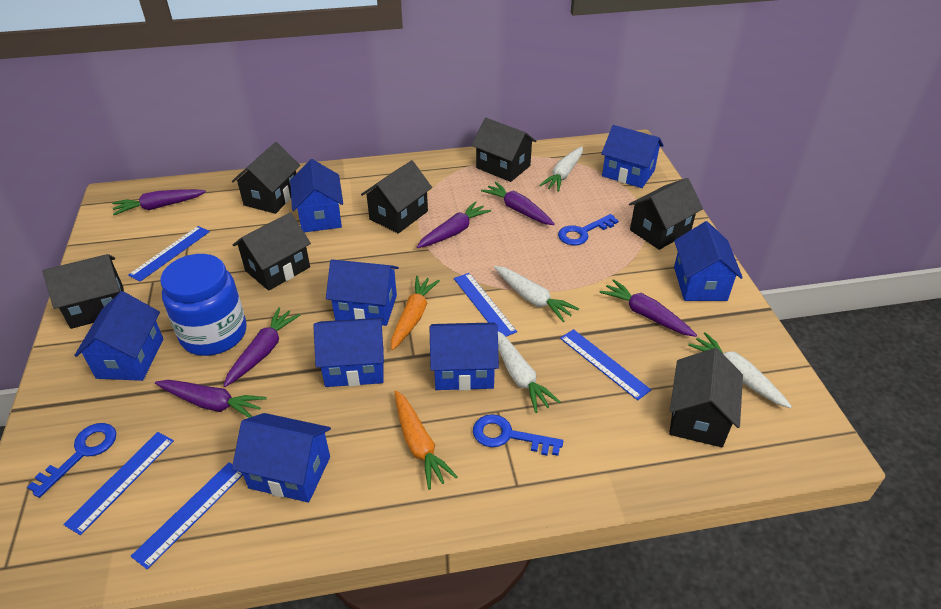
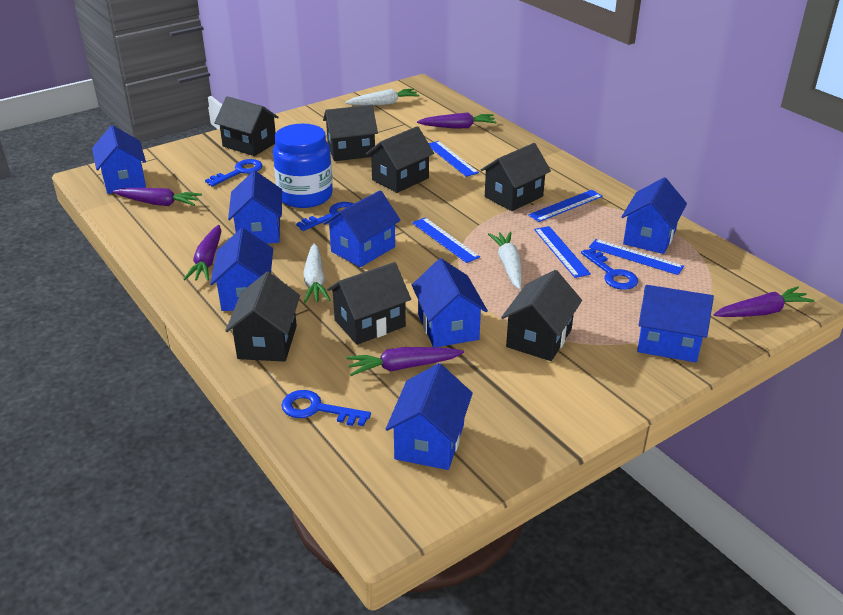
blue key: [27,423,116,498] [473,414,563,456] [558,214,619,245] = 3 -> [205,159,263,186] [281,390,371,426] [296,202,354,231] [581,248,638,290] = 4
orange carrot: [391,276,440,350] [395,390,458,490] = 2 -> none = 0
purple carrot: [112,189,206,215] [155,380,267,418] [223,307,300,387] [417,201,491,248] [481,182,555,225] [600,279,697,337] = 6 -> [113,188,202,206] [183,225,221,281] [346,347,464,376] [417,112,496,129] [714,286,815,317] = 5
white carrot: [494,266,579,322] [498,331,560,413] [539,147,583,192] [688,332,792,408] = 4 -> [303,243,330,303] [345,89,420,105] [488,232,522,289] = 3

